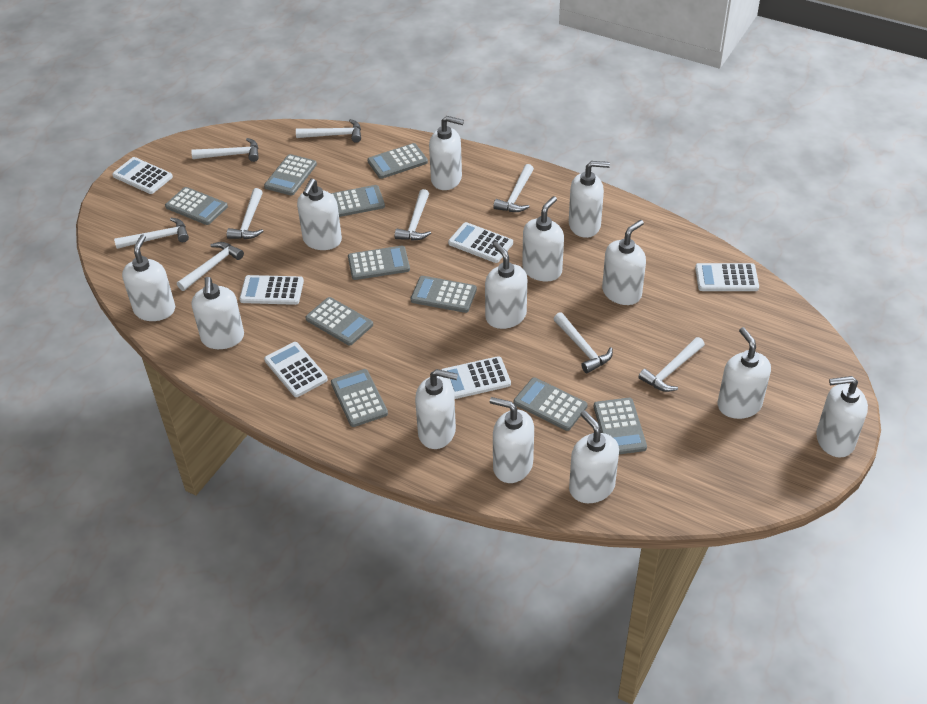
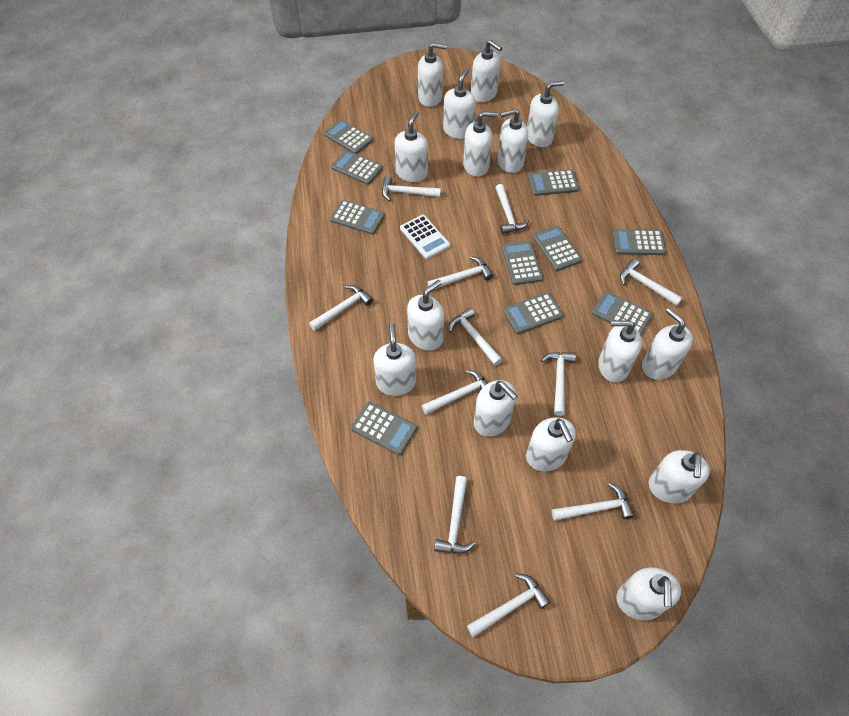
white calculator: [112,157,173,194] [239,275,304,305] [264,342,328,397] [441,356,511,399] [448,222,513,263] [695,263,759,291] = 6 -> [400,215,450,259] = 1
white hammer: [114,218,189,249] [177,242,244,291] [191,138,259,162] [227,188,263,239] [296,119,361,143] [395,189,431,240] [493,164,534,212] [553,312,613,373] [638,337,705,392] = 9 -> [309,285,373,331] [382,176,441,201] [422,370,488,415] [427,256,493,289] [434,476,475,554] [449,308,503,366] [467,573,550,637] [495,184,529,234] [541,352,576,416] [552,483,634,521] [620,259,683,306] = 11
white soap dispenser: [122,234,175,321] [192,277,244,349] [297,179,342,250] [415,369,458,449] [429,116,464,190] [485,242,527,329] [490,397,534,483] [522,196,564,282] [569,161,610,238] [569,410,619,503] [602,220,646,305] [717,327,771,419] [816,376,868,458] = 13 -> [373,323,416,396] [395,111,428,182] [407,280,444,351] [418,43,447,107] [443,69,476,139] [463,112,498,176] [471,40,502,102] [474,380,517,437] [497,109,528,173] [526,417,576,472] [527,80,564,147] [598,321,642,382] [616,567,681,620] [642,308,693,380] [648,450,710,503] = 15

